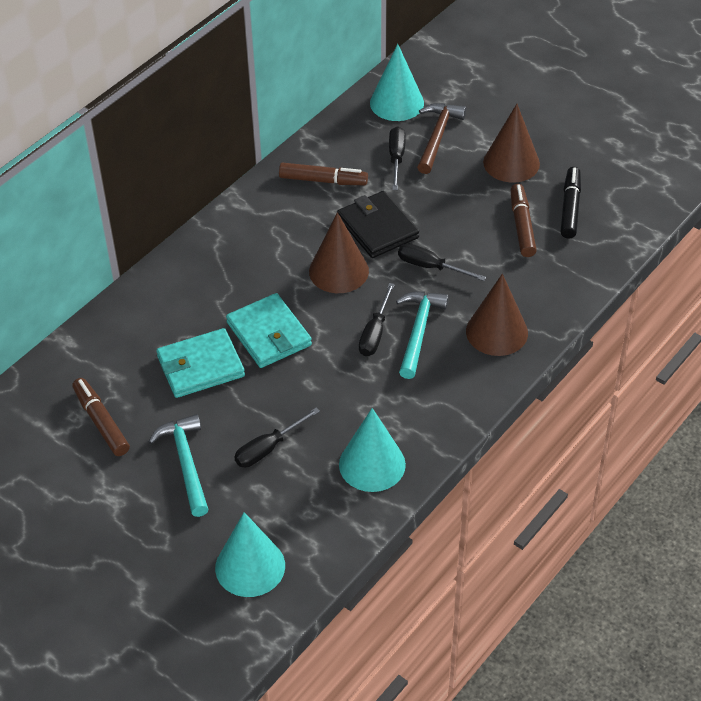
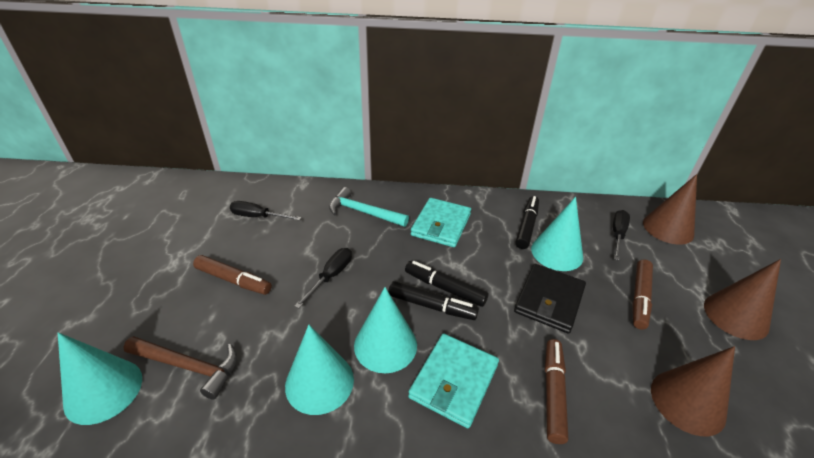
black marker: [561,167,581,238] = 1 -> [388,281,479,320] [405,261,489,307] [515,196,539,249] = 3
black screwdriver: [234,407,320,467] [359,283,395,356] [389,126,406,190] [398,243,486,281] = 4 -> [230,201,301,221] [294,248,352,309] [613,210,630,260] = 3
turquoise cone: [215,512,285,597] [339,408,406,492] [370,44,424,121] = 3 -> [58,332,142,425] [285,325,354,415] [354,287,417,373] [531,197,583,271] = 4
turquoise hammer: [149,414,209,517] [396,291,449,379] = 2 -> [329,187,409,227] = 1

